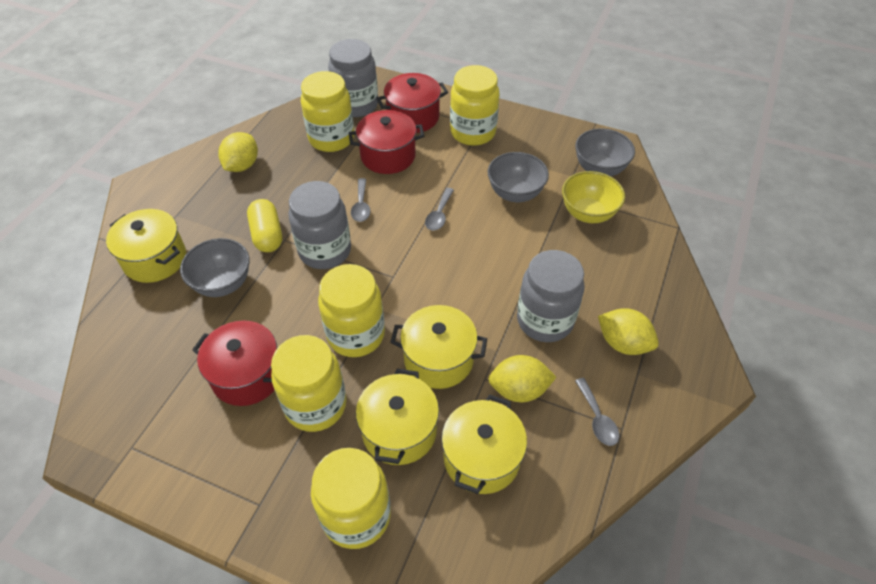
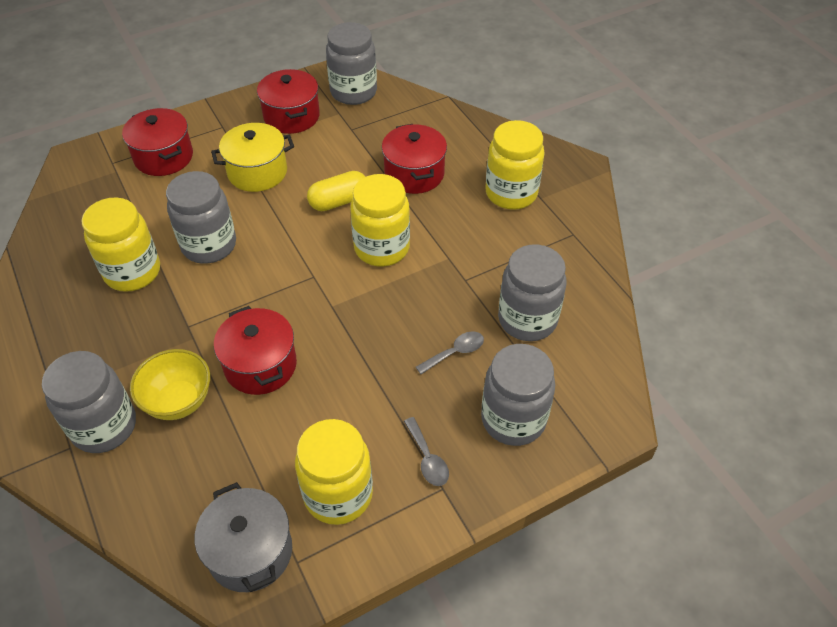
grey bowl: [180,238,250,297] [488,152,549,202] [575,128,635,176] = 3 -> none = 0
grey jar: [288,181,351,269] [328,39,378,117] [517,250,584,342] = 3 -> [42,351,136,453] [166,171,236,264] [326,22,377,105] [481,344,555,446] [498,244,566,341] = 5
grey pot: none = 0 -> [195,482,292,592] = 1
grey spoon: [351,178,371,222] [425,188,454,231] [575,378,619,446] = 3 -> [404,417,449,486] [416,331,484,374] = 2
red pot: [192,320,277,406] [349,110,424,174] [377,73,448,133] = 3 -> [122,108,193,176] [214,306,297,395] [257,69,320,134] [382,124,447,194] = 4
yellow jar: [271,335,347,432] [301,71,354,152] [311,448,391,549] [318,264,385,357] [450,65,500,146] = 5 -> [82,197,160,292] [295,419,373,525] [350,174,410,267] [485,120,545,209] = 4
yellow lemon: [218,132,258,172] [488,355,556,402] [598,308,659,355] = 3 -> none = 0
yellow pot: [106,209,186,283] [356,369,439,465] [390,305,487,389] [441,394,527,494] = 4 -> [211,123,294,192] = 1

